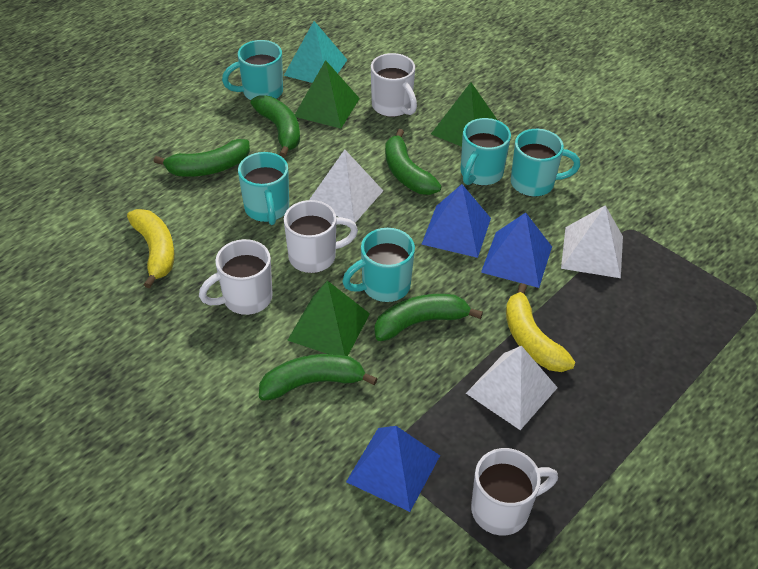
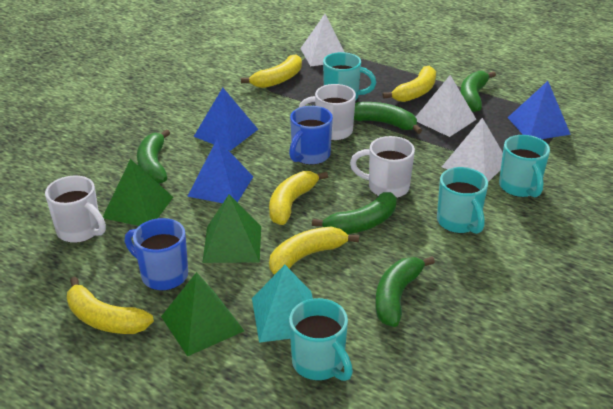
blue mug: none = 0 -> [125,218,188,291] [289,106,333,165] = 2
turquoise mug: [222,40,283,100] [238,152,289,225] [342,228,415,302] [461,118,511,186] [511,129,580,197] = 5 -> [289,298,353,381] [323,52,376,101] [437,167,488,234] [499,135,550,197] = 4
white mug: [199,239,273,315] [284,200,358,273] [371,53,417,117] [471,448,558,536] = 4 -> [45,175,106,243] [299,84,356,140] [350,136,415,198] = 3
yellow banana: [127,209,175,289] [506,283,575,372] = 2 -> [67,277,154,334] [241,54,302,88] [269,171,328,225] [269,227,359,275] [383,66,436,102] = 5

